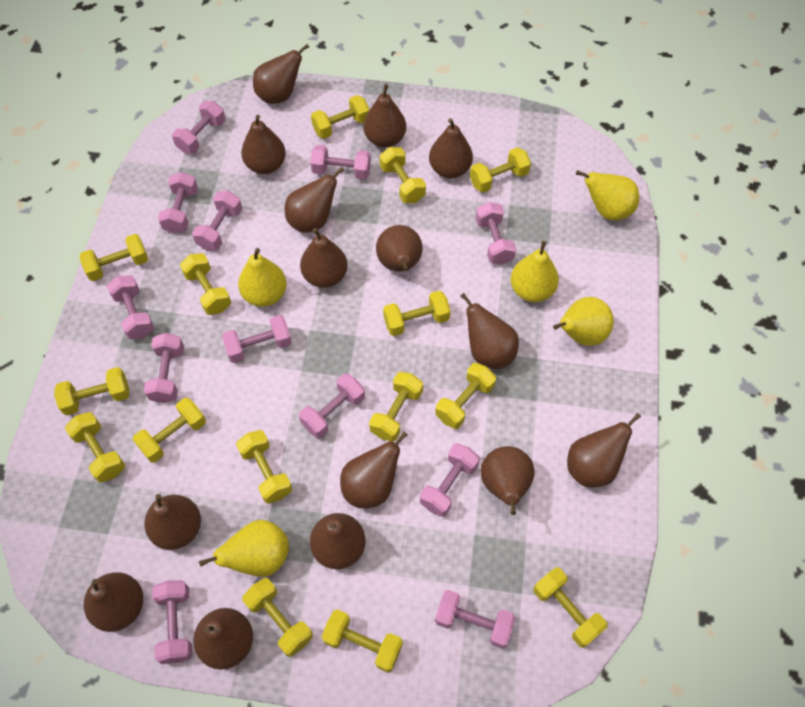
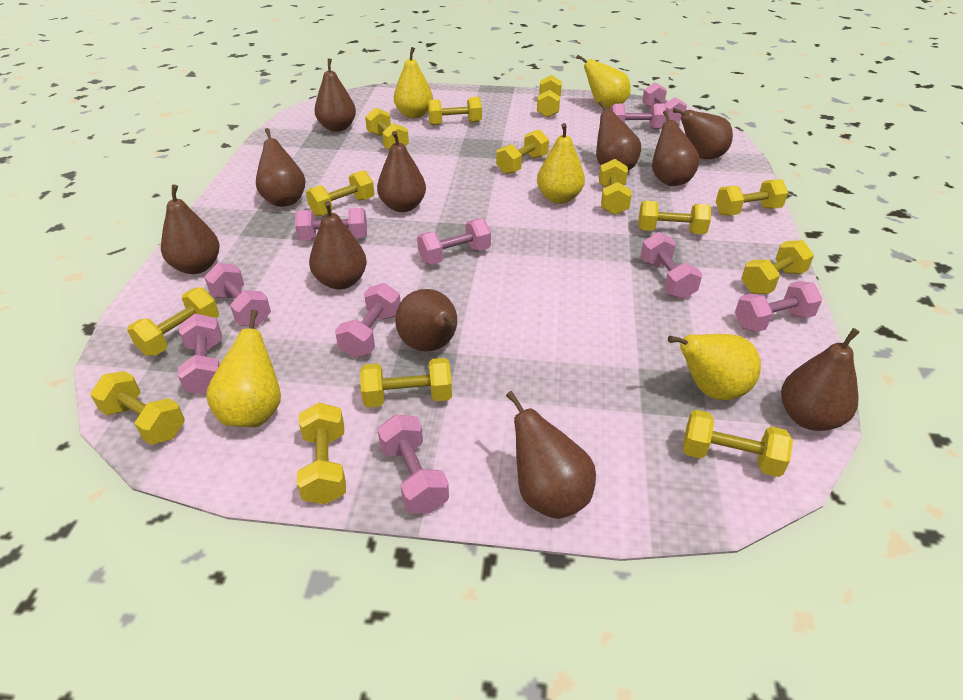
brown pear: [84,572,143,632] [144,494,201,550] [193,608,253,670] [241,115,286,174] [253,44,309,104] [285,167,344,233] [300,228,348,288] [310,513,365,569] [340,432,408,509] [364,84,406,148] [376,225,423,272] [429,118,473,178] [460,293,519,369] [481,446,534,515] [567,413,641,488] = 15 -> [161,184,220,274] [256,128,306,207] [309,201,367,289] [314,58,356,132] [377,131,426,212] [395,289,457,352] [506,391,596,519] [596,101,641,170] [652,110,700,186] [673,108,733,159] [781,328,860,431] = 11
pink dumbbell: [107,275,154,339] [144,333,184,403] [152,580,193,664] [158,172,198,234] [172,101,226,154] [192,191,243,250] [222,315,292,363] [299,373,365,438] [310,145,371,180] [420,443,480,517] [435,590,516,648] [476,202,516,265] = 12 -> [178,314,222,395] [204,263,271,326] [295,208,367,241] [335,283,401,358] [377,414,449,513] [417,219,491,265] [610,103,666,129] [640,232,703,299] [642,82,687,123] [735,281,823,332] = 10
yellow dumbbell: [54,367,129,415] [65,412,125,483] [79,234,148,281] [133,398,206,463] [180,253,231,315] [236,430,292,504] [242,578,313,657] [311,95,370,139] [322,609,403,673] [369,372,423,442] [379,147,426,203] [383,290,451,336] [435,363,496,429] [470,147,531,192] [534,567,607,648] = 15 -> [90,371,185,445] [127,287,219,356] [297,403,346,504] [306,170,374,216] [360,358,452,407] [365,108,409,150] [428,97,482,125] [496,129,549,174] [537,75,562,118] [599,159,632,215] [638,201,711,234] [683,410,793,477] [716,179,788,215] [741,240,814,294] = 14

